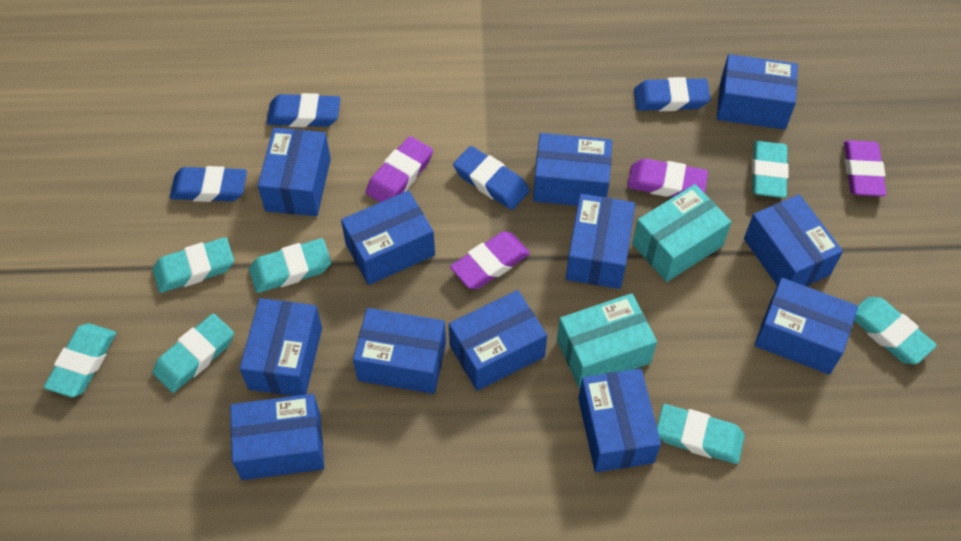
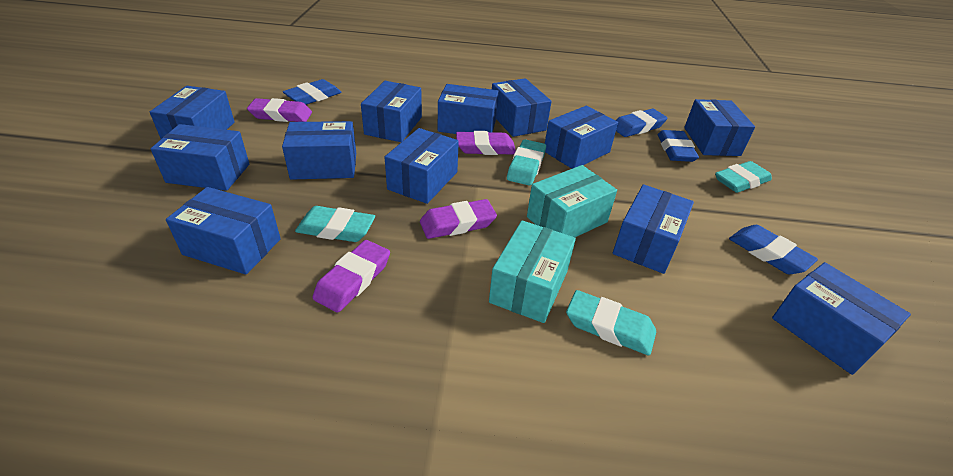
turquoise eraser: [44,324,116,397] [153,237,234,293] [153,314,234,393] [249,238,331,293] [657,404,745,464] [752,141,789,198] [854,297,937,364] = 7 -> [295,206,375,242] [507,139,546,186] [566,290,656,356] [715,161,772,193] = 4

